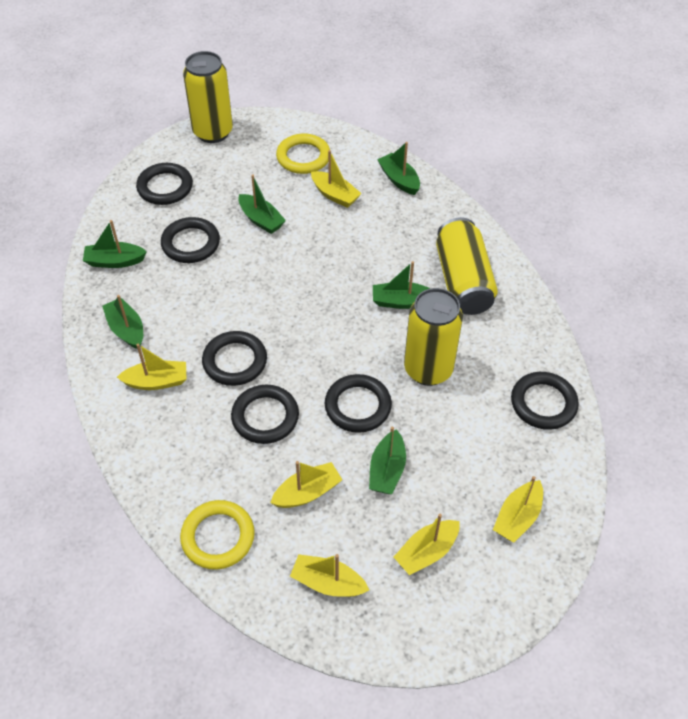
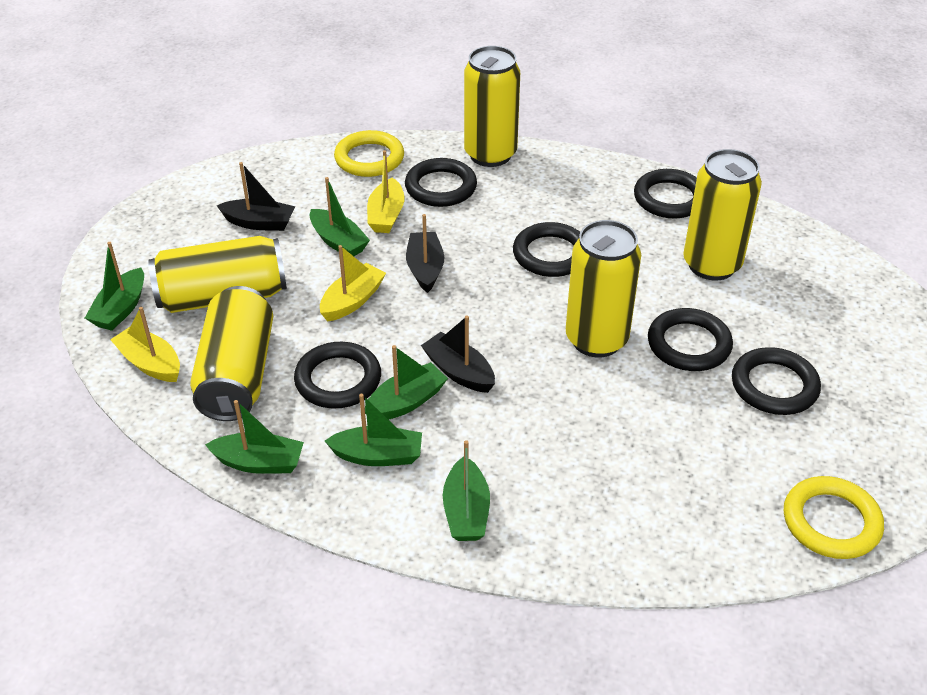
black boat: none = 0 -> [216,162,295,231] [406,214,444,293] [421,316,495,393] = 3
yellow boat: [117,344,186,390] [270,461,342,508] [290,554,369,597] [311,150,362,208] [394,514,460,575] [493,476,543,543] = 6 -> [110,307,180,382] [320,245,386,321] [367,150,405,233] = 3
yellow can: [183,51,233,143] [404,288,463,386] [436,217,498,315] = 3 -> [148,236,287,313] [190,286,273,421] [464,46,520,167] [566,220,641,357] [683,149,762,281] = 5

